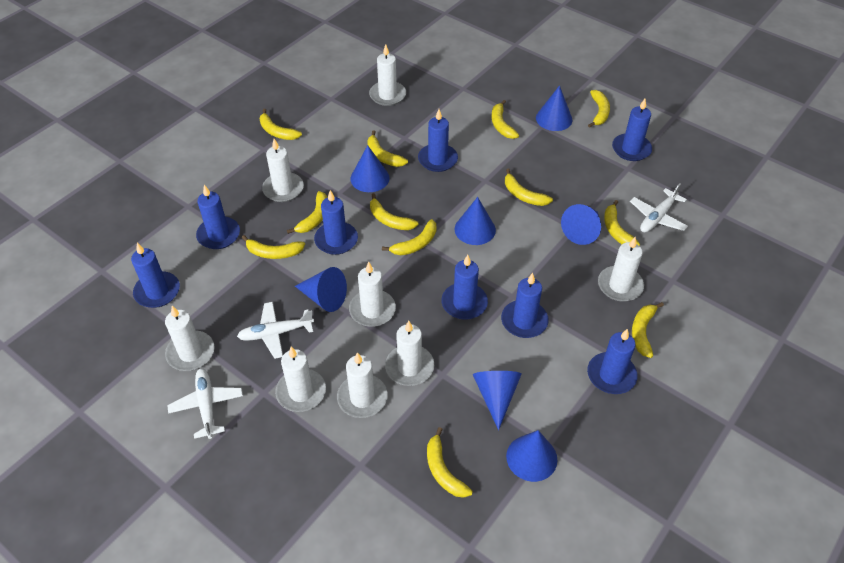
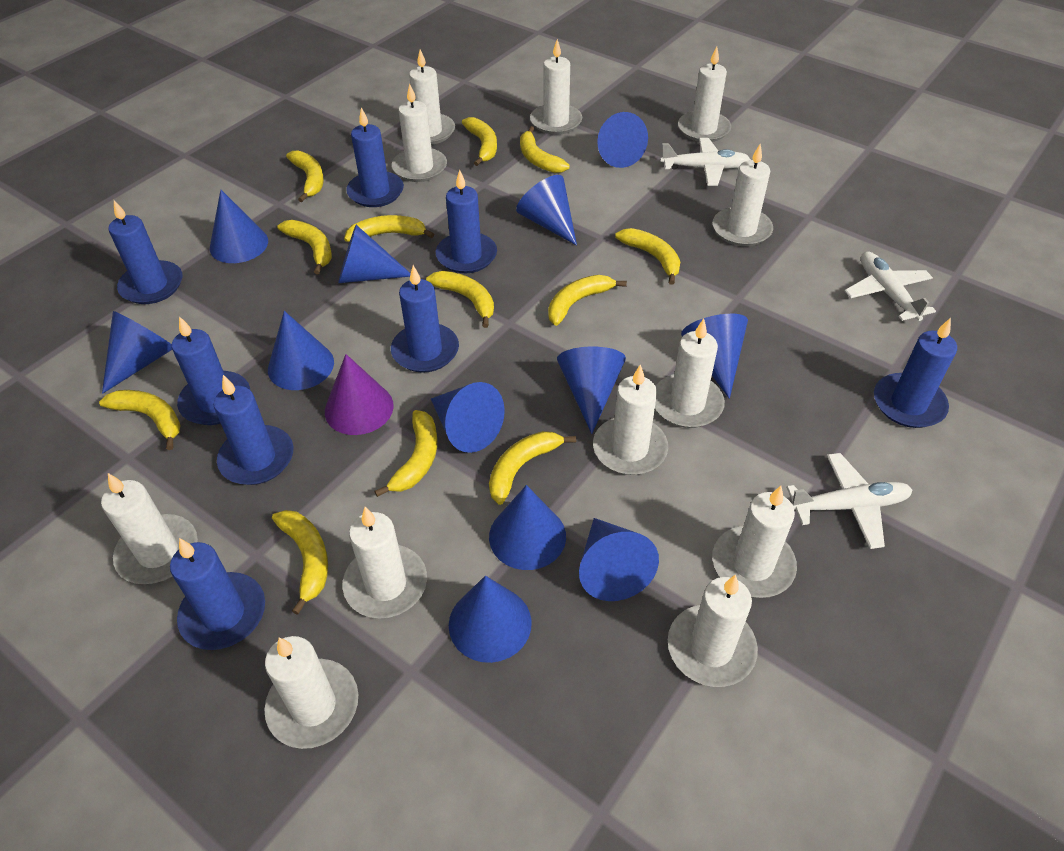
blue cone: [295,267,347,312] [351,145,390,192] [455,197,496,245] [473,371,522,430] [506,430,557,482] [536,85,573,131] [561,204,601,245] = 7 -> [102,311,172,394] [210,190,268,263] [268,311,334,390] [338,225,411,283] [431,382,505,453] [449,576,532,663] [489,485,566,570] [516,175,577,246] [557,347,626,434] [579,518,659,601] [597,112,648,168] [681,314,748,399] = 12
purple cone: none = 0 -> [325,354,394,435] = 1
white candle: [165,306,215,371] [262,139,304,202] [275,347,326,412] [337,352,388,418] [349,262,396,327] [369,44,406,106] [385,321,434,386] [598,237,644,301] = 8 -> [101,473,198,584] [264,636,358,749] [342,507,427,618] [392,83,447,182] [409,49,455,145] [530,39,582,135] [593,364,668,475] [655,318,725,428] [668,575,758,687] [678,46,731,142] [713,144,773,246] [713,486,797,598] = 12

